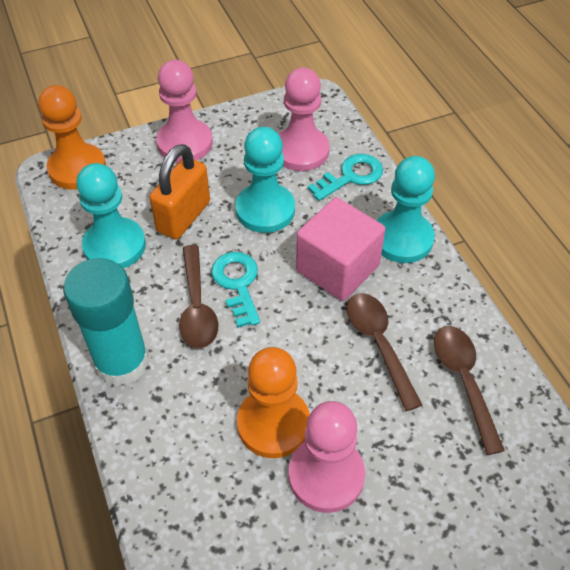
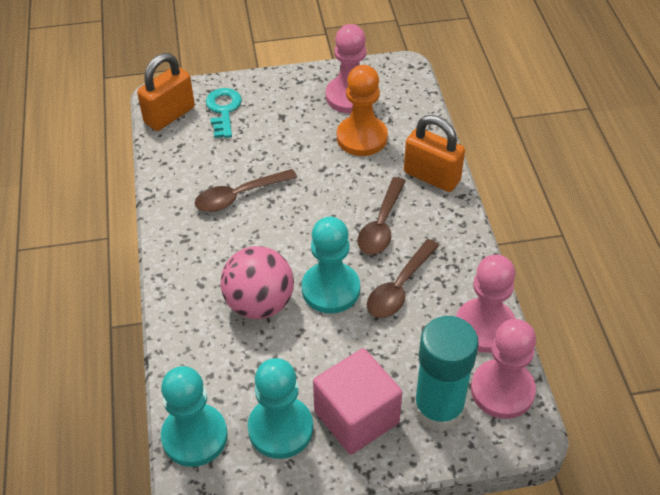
orange padlock: [150,144,210,239] = 1 -> [137,53,195,131] [404,115,465,192] = 2
orange pawn: [39,85,106,190] [237,347,310,458] = 2 -> [337,65,388,156] = 1
pink ball: none = 0 -> [220,246,294,319] = 1
turquoise key: [211,252,260,328] [308,154,383,201] = 2 -> [206,88,242,138] = 1

